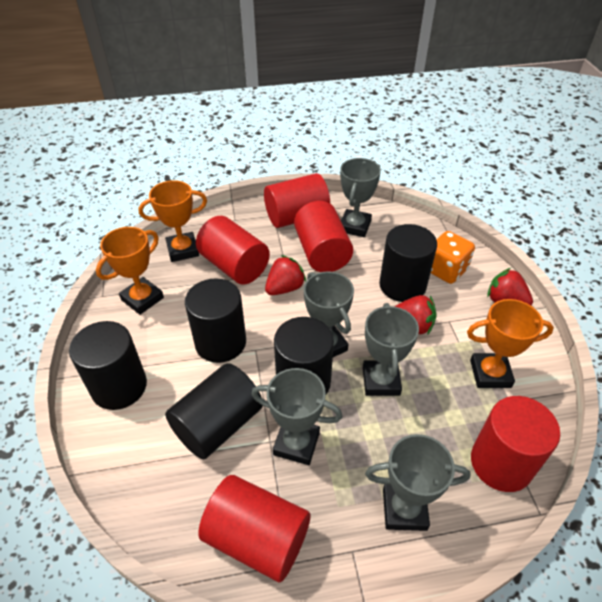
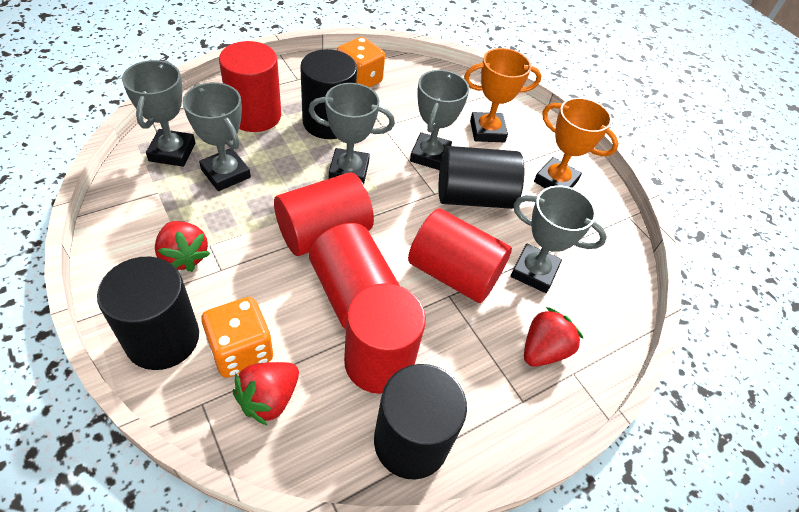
black cylinder: [69,321,147,410] [165,363,263,459] [185,278,246,363] [274,317,334,394] [379,224,437,302] = 5 -> [97,257,199,370] [300,49,357,139] [374,364,467,479] [439,146,524,209] = 4
orange dice: [431,231,475,284] = 1 -> [201,297,273,378] [337,37,385,88] = 2
orange trophy: [96,227,164,315] [138,180,207,262] [467,299,554,388] = 3 -> [464,48,541,142] [534,98,619,188] = 2

